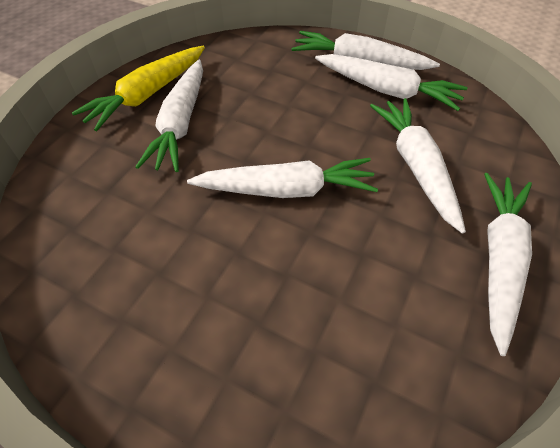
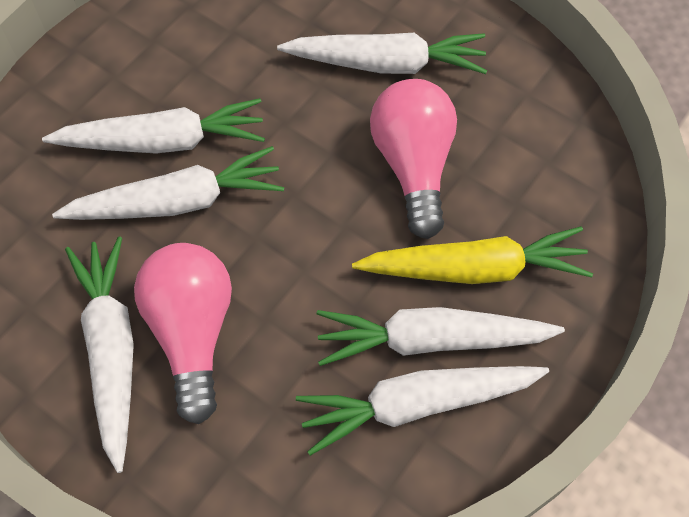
pink light bulb: none = 0 -> [134,243,232,424] [370,79,457,239] = 2

